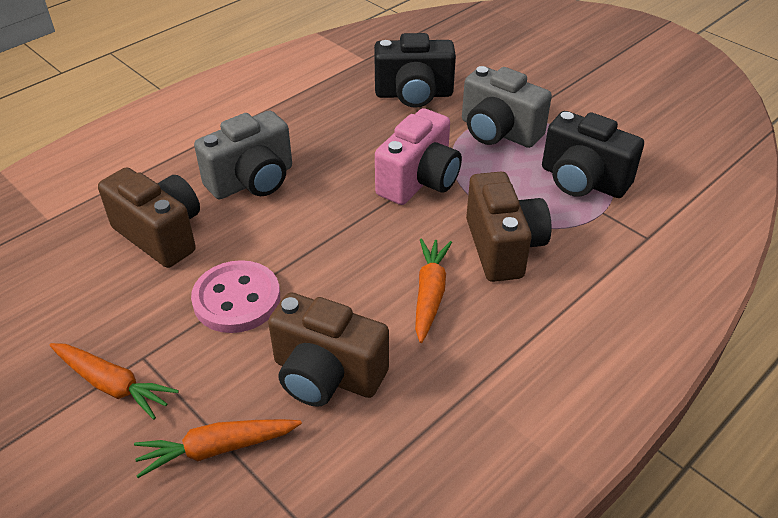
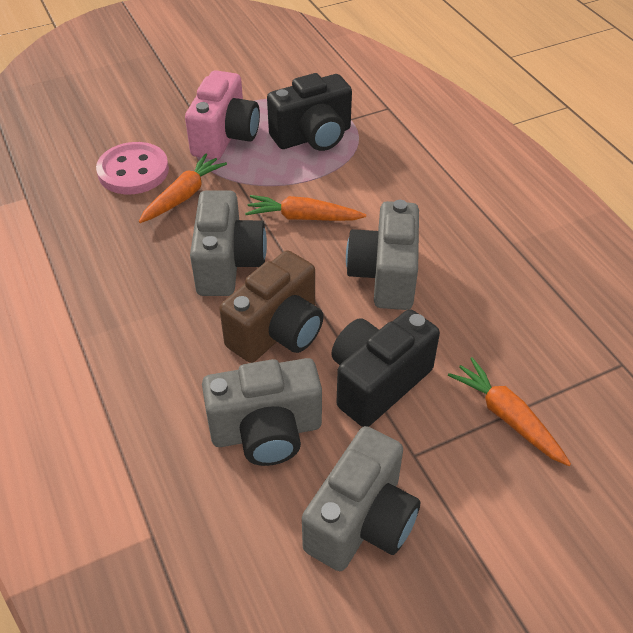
brown camera: [98,167,200,268] [268,292,389,407] [466,172,552,282] = 3 -> [219,250,324,363] = 1
grey camera: [194,111,292,199] [462,66,552,148] = 2 -> [190,190,267,296] [202,358,322,466] [302,426,420,571] [346,200,419,310] = 4

